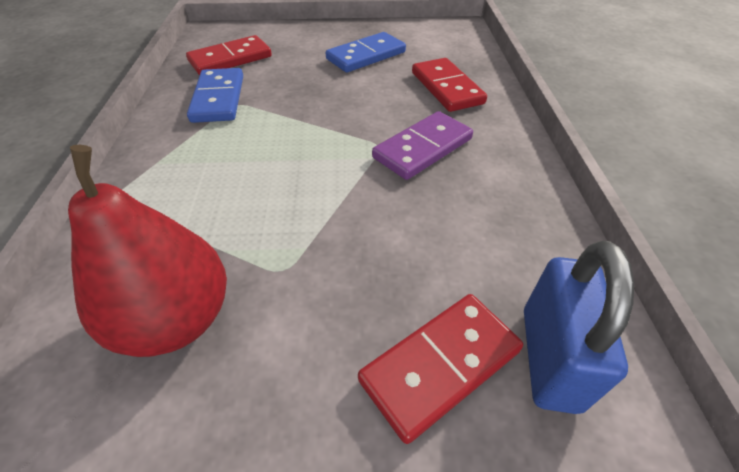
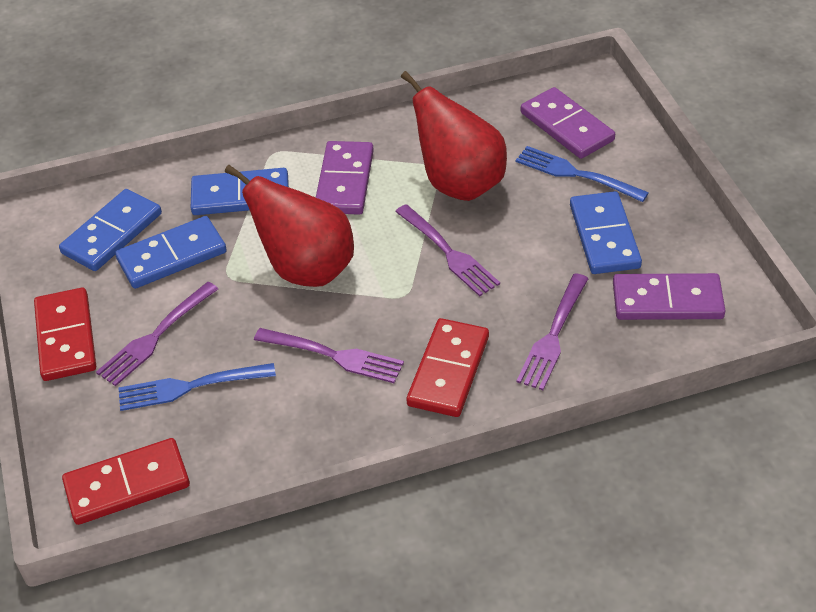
blue domino: [187,68,243,123] [326,32,406,72] = 2 -> [59,189,162,271] [115,216,227,289] [191,168,289,215] [570,191,642,274] = 4
blue fork: none = 0 -> [119,363,276,411] [516,146,649,202] = 2
blue padlock: [524,241,634,414] = 1 -> none = 0
purple domino: [372,111,473,180] = 1 -> [316,141,374,215] [521,87,615,159] [613,273,726,320] = 3
purple fork: none = 0 -> [96,282,218,386] [254,328,404,383] [395,204,500,297] [516,273,589,390] = 4
red pear: [68,145,227,357] = 1 -> [225,165,354,287] [401,71,507,201] = 2

